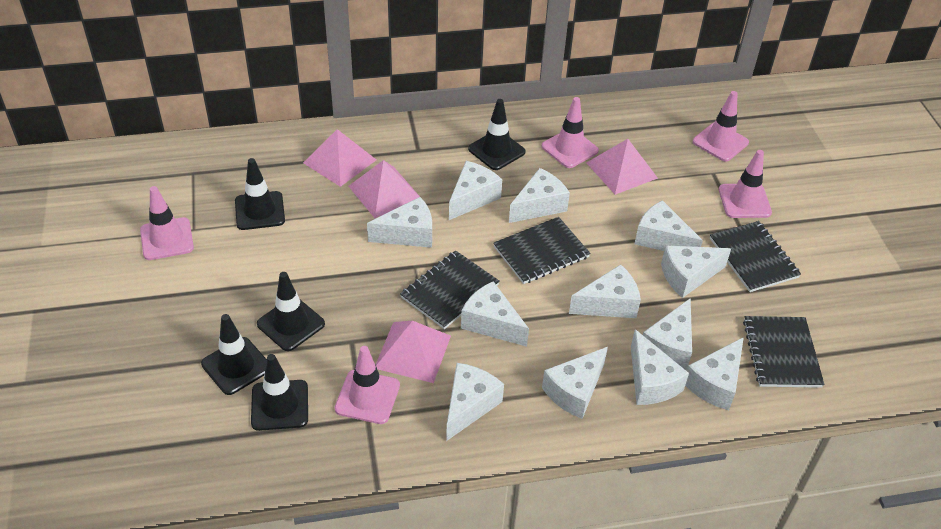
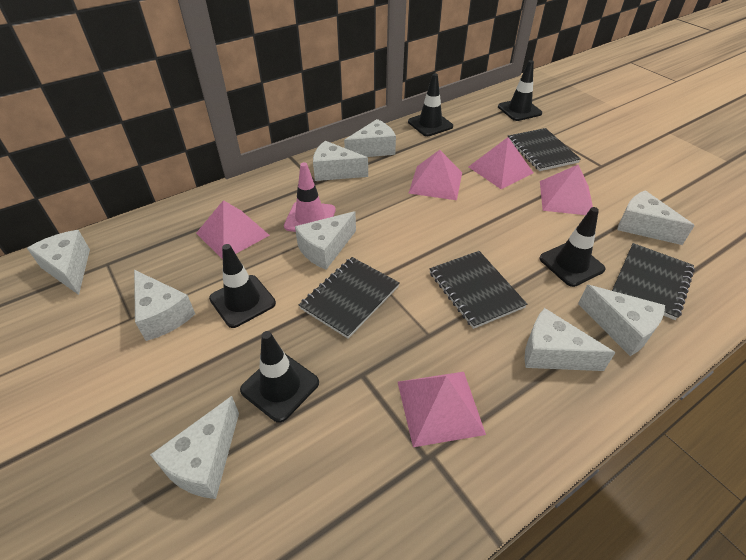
pink pyramid: [303,129,376,187] [349,160,420,218] [376,321,451,383] [586,139,658,195] = 4 -> [196,200,270,260] [398,372,486,447] [409,150,462,200] [469,137,533,189] [540,165,593,215] = 5
pink traffic cone: [140,186,194,260] [335,346,400,424] [542,97,599,168] [693,91,749,161] [719,150,772,218] = 5 -> [284,162,336,232] = 1
white cheese: [367,197,432,248] [446,363,504,441] [449,161,502,220] [461,281,529,347] [509,168,570,223] [542,347,608,419] [569,264,641,318] [631,329,689,405] [634,200,703,251] [643,298,692,370] [661,246,731,298] [685,337,744,410] = 12 -> [27,230,90,295] [134,270,195,341] [150,396,239,499] [295,211,356,270] [313,141,368,181] [344,119,396,157] [525,308,615,371] [578,285,665,356] [617,190,695,245] = 9

